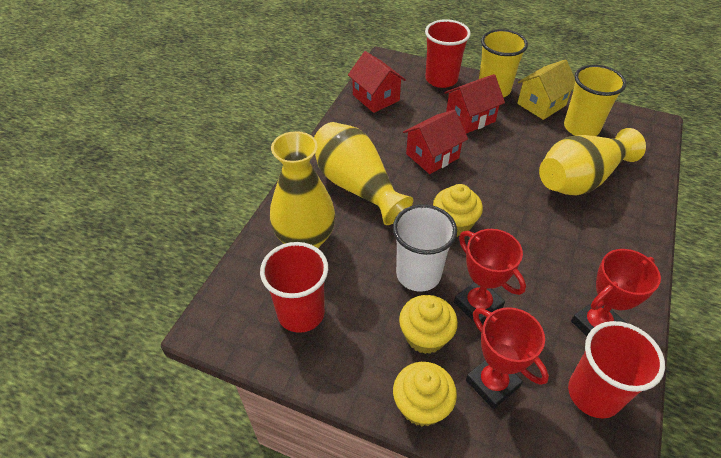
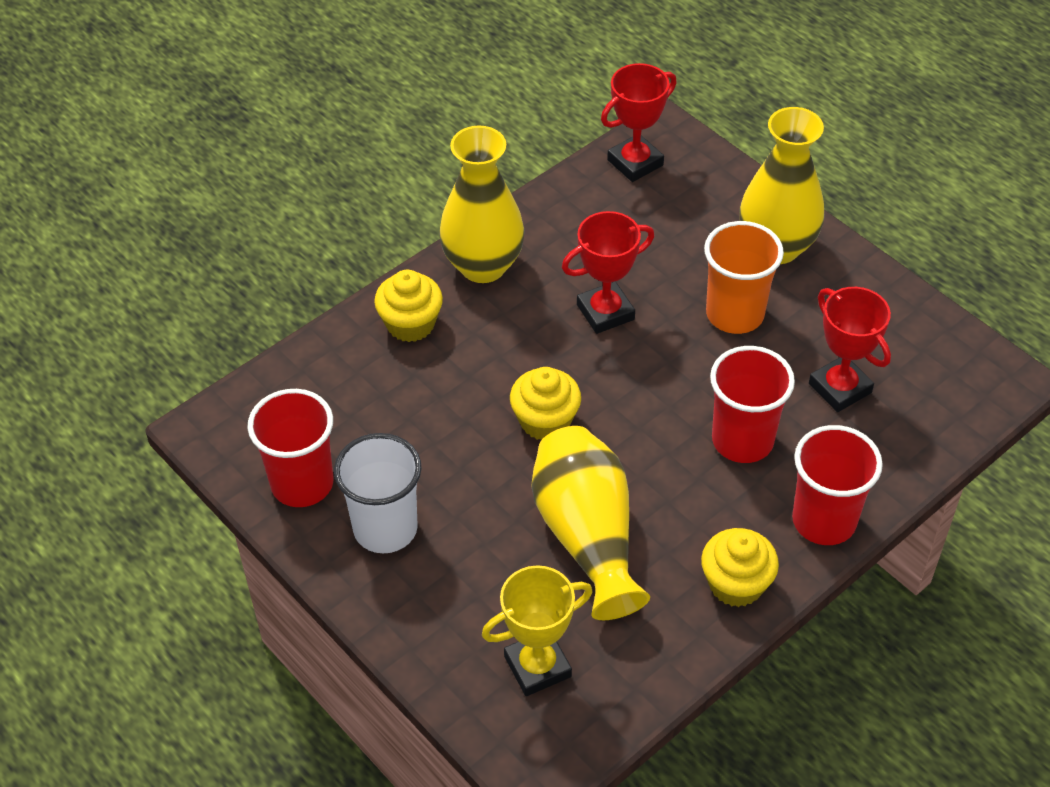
orange cup: none = 0 -> [704,221,784,334] = 1
red house: [348,51,406,113] [403,110,468,174] [444,74,505,134] = 3 -> none = 0
yellow cup: [479,29,528,97] [564,65,626,136] = 2 -> none = 0
yellow house: [517,59,575,120] = 1 -> none = 0
yellow trophy: none = 0 -> [482,565,593,696] = 1

